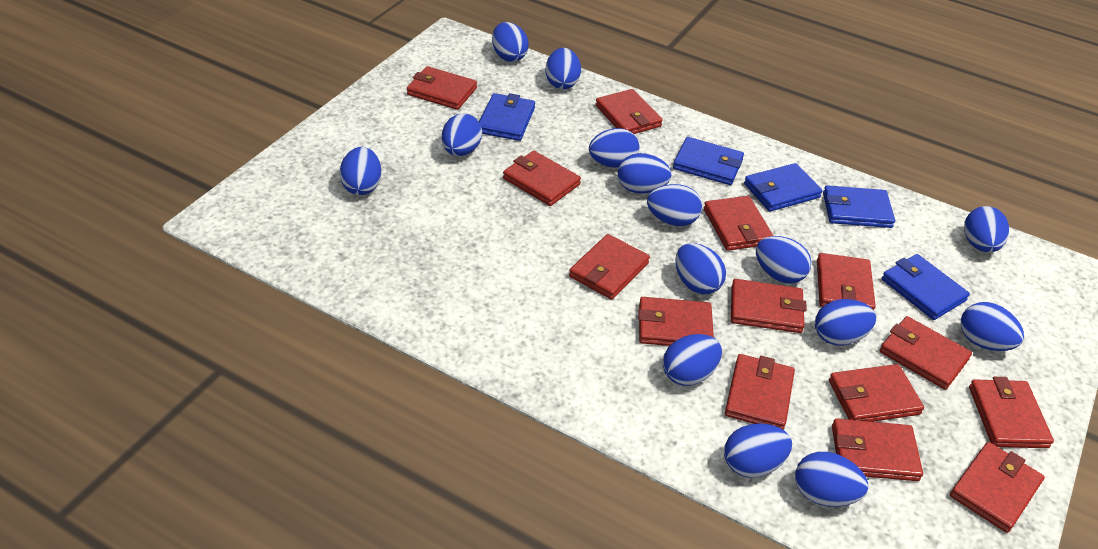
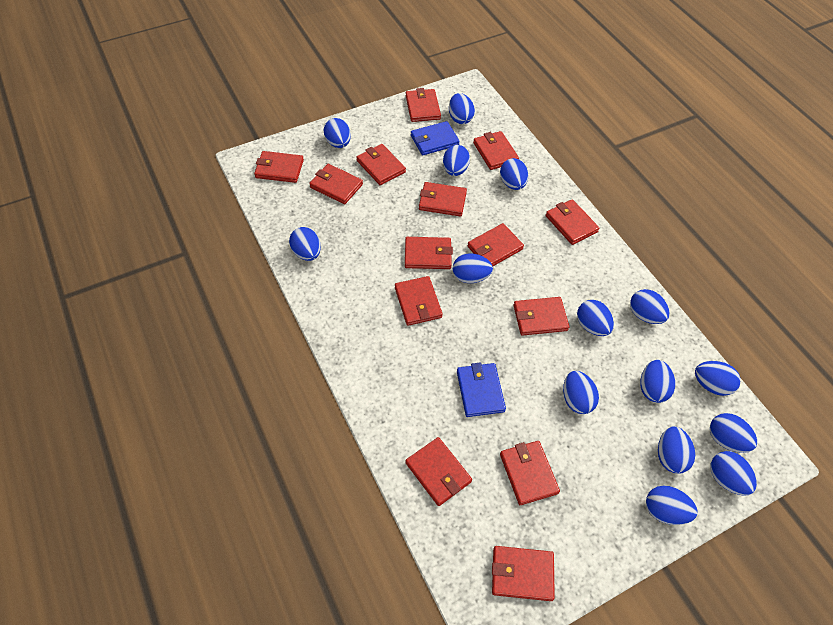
blue wallet: [479,93,535,141] [673,137,744,185] [744,163,822,212] [823,185,895,228] [882,254,970,320] = 5 -> [411,121,460,155] [457,362,506,417] = 2

